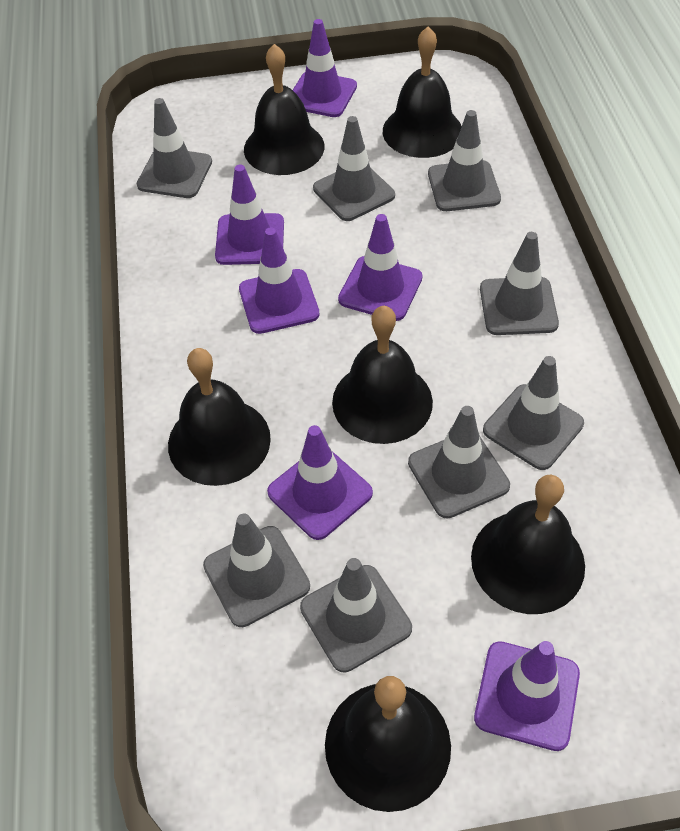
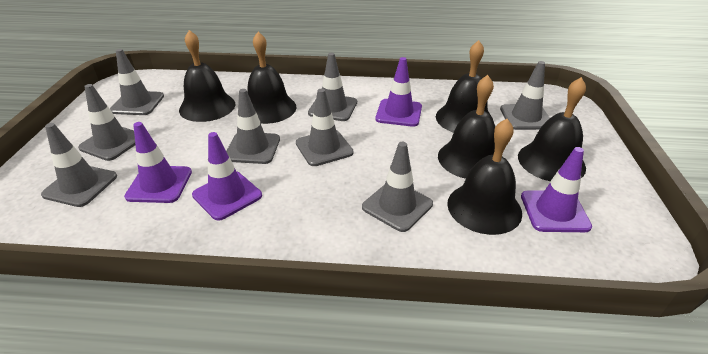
purple traffic cone: [215,164,284,265] [239,227,320,334] [267,425,373,540] [293,19,357,117] [338,214,423,321] [474,641,580,751] = 6 -> [124,122,192,203] [192,132,262,221] [376,57,422,127] [521,147,592,232] = 4

